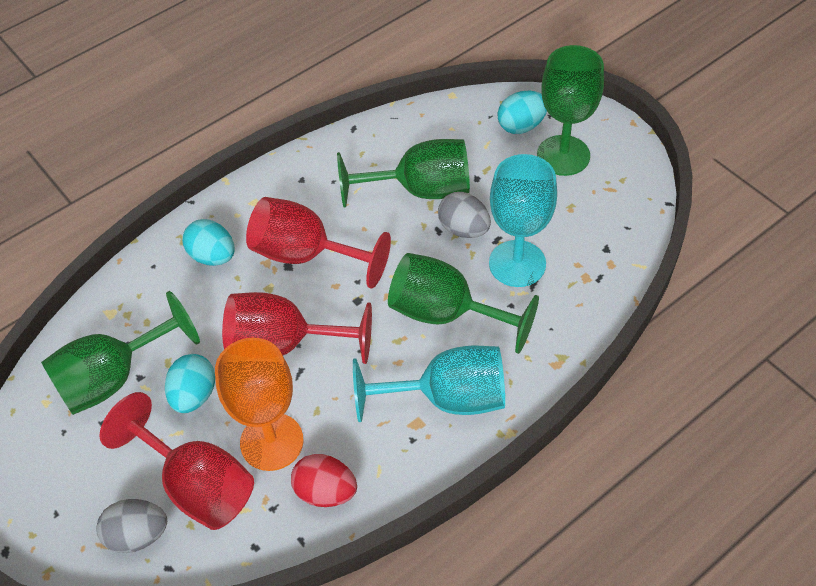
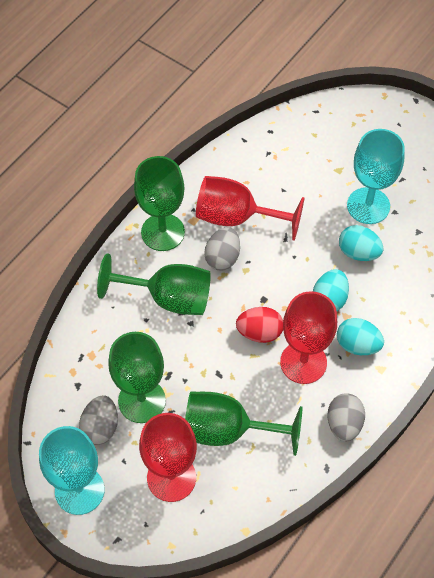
grey egg: [96,499,167,553] [438,192,491,238] = 2 -> [79,395,118,445] [204,227,240,271] [327,393,365,442] = 3
orange goblet: [215,338,303,471] = 1 -> none = 0

